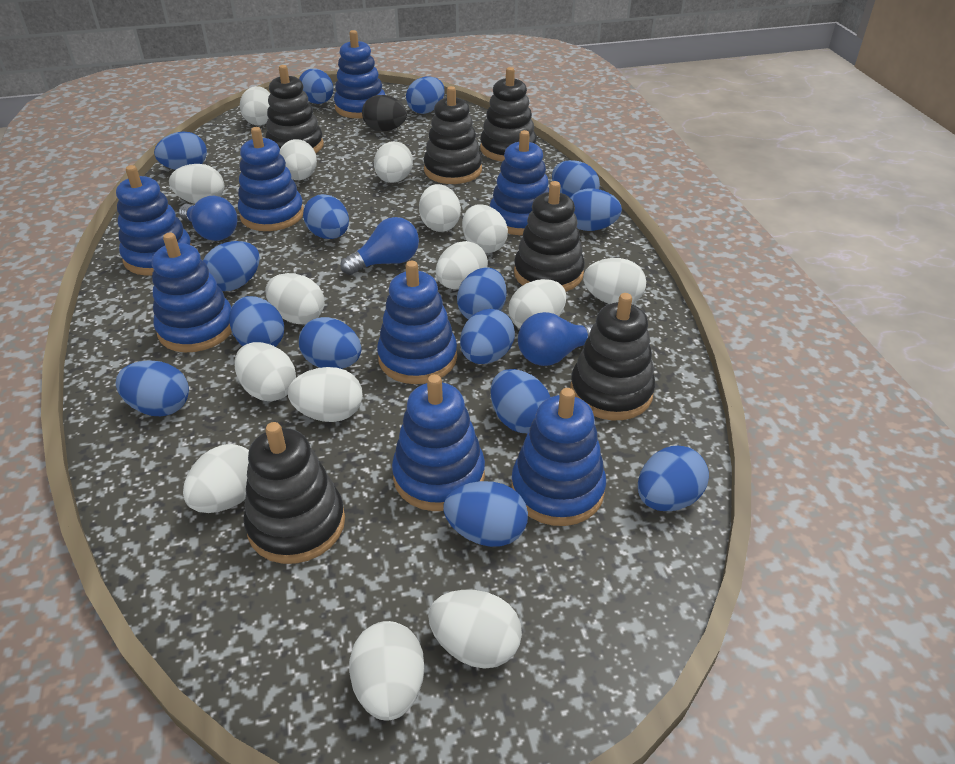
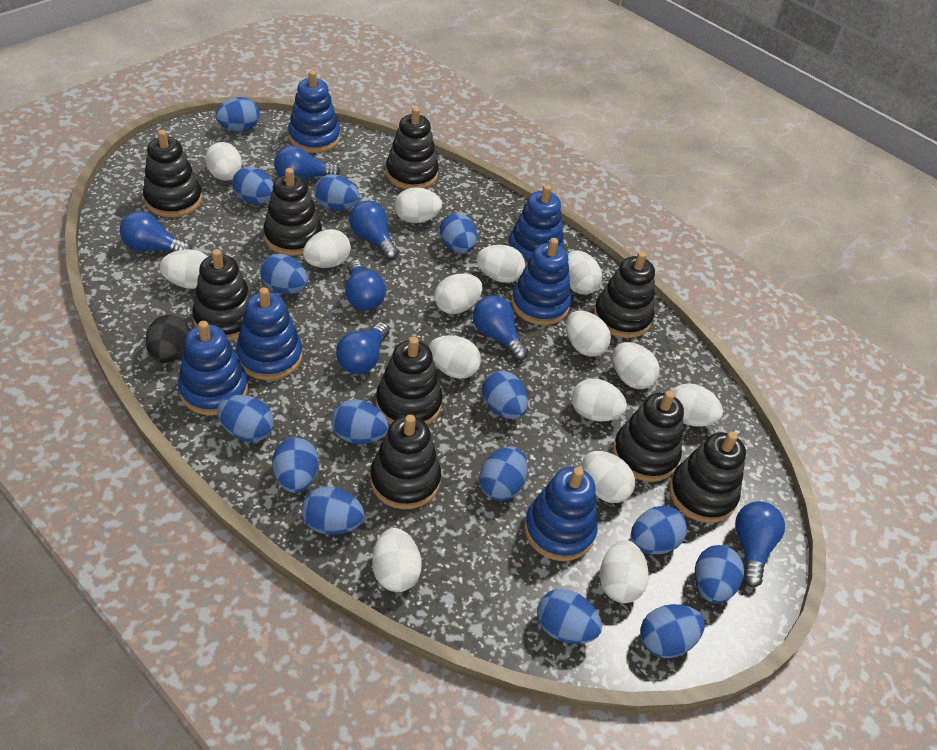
black stacking toy: [243,422,345,564] [266,65,323,153] [423,86,482,184] [480,67,537,161] [514,181,585,291] [570,293,655,420] = 6 -> [143,130,202,217] [192,249,252,341] [263,168,322,256] [370,415,441,509] [376,337,443,425] [386,107,439,189] [594,251,655,338] [613,391,684,482] [669,432,746,523] = 9
blue light bulb: [179,196,237,241] [340,217,419,275] [518,312,594,366] = 3 -> [120,211,192,252] [274,146,340,180] [336,322,390,374] [345,260,386,311] [349,201,399,260] [473,296,529,361] [735,501,785,587] = 7
blue stacking toy: [116,165,192,276] [152,233,232,352] [238,127,304,231] [334,30,385,119] [377,261,457,384] [392,374,485,511] [490,130,549,235] [511,388,606,526] = 8 -> [178,321,248,415] [236,287,302,380] [288,70,340,153] [508,185,564,267] [511,238,571,325] [524,467,598,561] = 6

